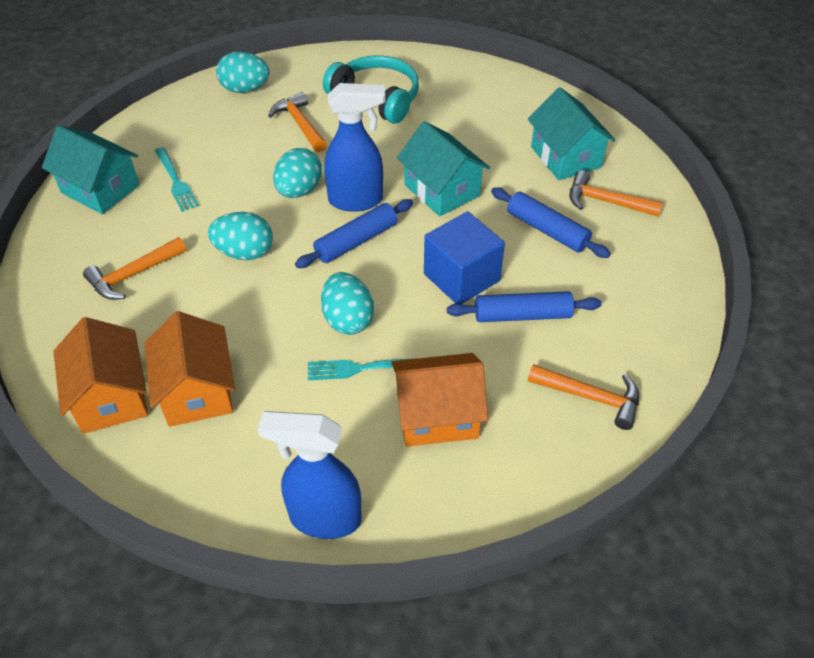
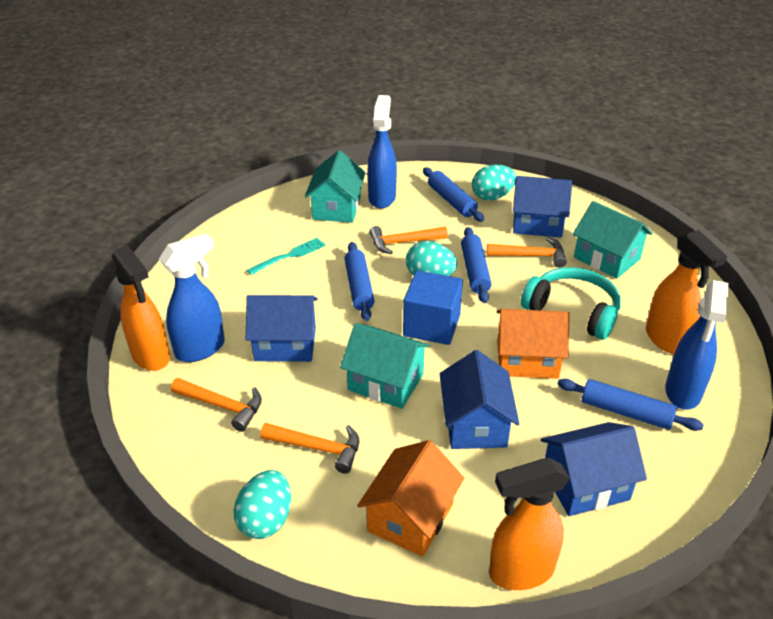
blue house: none = 0 -> [246,295,318,362] [440,350,519,449] [513,176,572,238] [541,422,647,516] = 4
blue rolling pin: [295,199,413,268] [447,291,602,322] [491,187,611,258] = 3 -> [345,242,375,321] [423,168,484,222] [461,227,492,303] [557,379,704,431] = 4
blue spray bottle: [258,411,362,539] [324,83,385,212] = 2 -> [159,233,225,362] [367,95,397,209] [665,280,729,410] = 3
orange house: [53,317,148,434] [144,311,235,427] [391,353,488,447] = 3 -> [357,440,464,557] [497,309,570,379] = 2
orange spray bottle: none = 0 -> [111,245,170,371] [489,458,570,590] [646,230,727,354] = 3
turquoise egg: [208,212,273,260] [216,51,270,93] [273,148,322,198] [321,272,374,335] = 4 -> [233,470,291,539] [406,241,457,276] [472,164,516,201] = 3
turquoise fork: [155,147,199,212] [308,358,418,380] = 2 -> [247,238,326,275] = 1

